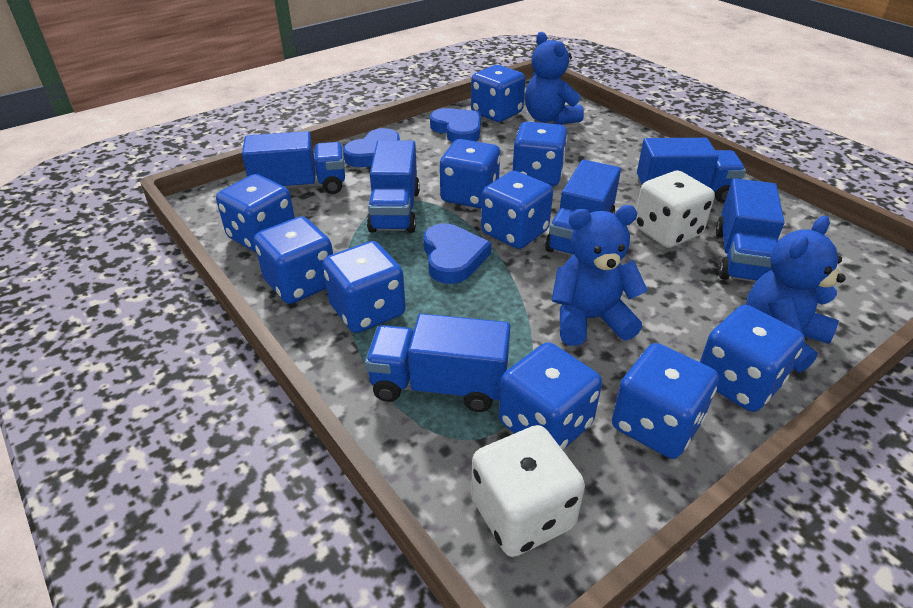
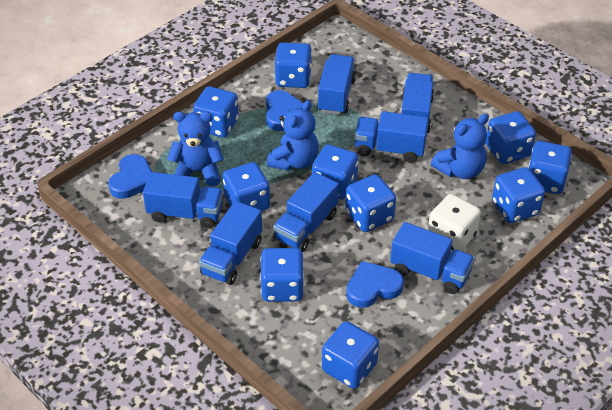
blue truck: [242,131,345,194] [365,314,510,412] [367,140,420,233] [545,160,621,256] [637,138,746,203] [715,178,785,282] = 6 -> [143,172,223,229] [199,201,262,285] [273,172,339,252] [317,54,356,115] [354,111,429,163] [390,222,475,294] [401,73,434,133] = 7
white dice: [471,425,585,557] [634,171,715,248] = 2 -> [428,194,481,252] = 1

